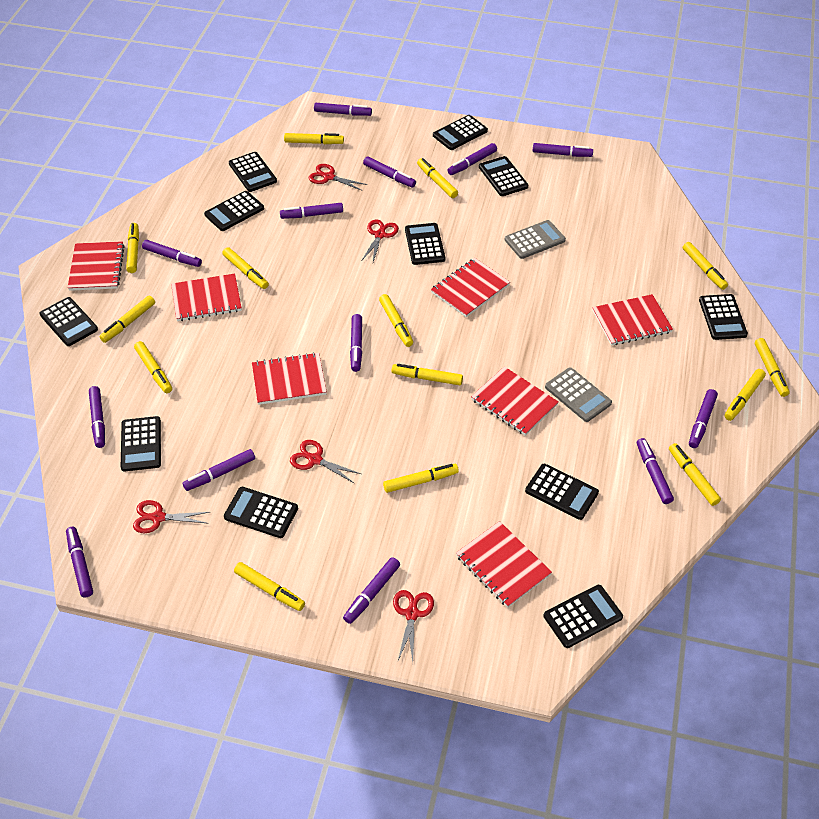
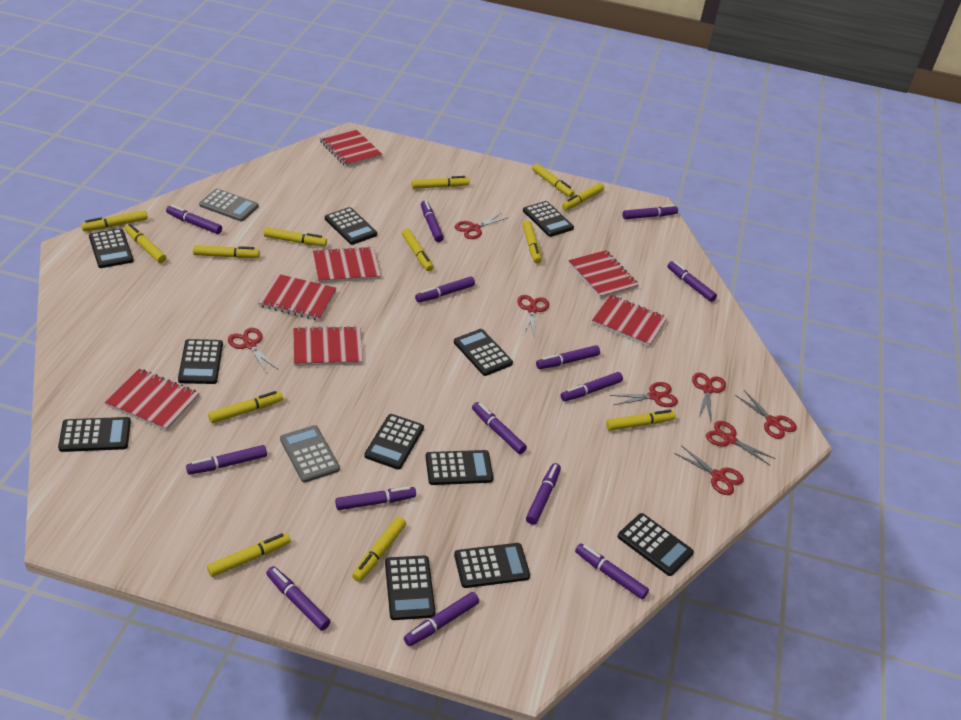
purple marker: [66,527,93,597] [89,386,105,448] [142,240,202,267] [183,449,255,491] [280,203,343,219] [314,103,372,116] [343,557,400,624] [350,314,362,372] [363,157,416,187] [447,143,497,175] [532,143,593,157] [637,438,674,504] [689,389,718,448] = 13 -> [166,205,222,234] [186,445,267,475] [266,566,330,631] [335,486,416,510] [404,592,479,646] [415,277,475,302] [421,200,444,242] [472,402,527,454] [526,463,561,525] [536,345,600,369] [561,372,623,401] [575,543,649,599] [623,205,678,219] [667,261,717,302] = 14
red scissors: [133,500,209,533] [290,440,361,484] [309,164,367,191] [362,219,399,262] [393,590,434,662] = 5 -> [228,328,277,374] [455,213,507,239] [517,295,549,339] [609,382,678,407] [674,445,744,495] [692,372,726,420] [706,421,776,466] [735,390,797,439] = 8
yellow marker: [99,296,155,343] [126,223,139,273] [134,341,172,393] [222,247,269,289] [234,562,305,611] [284,133,344,144] [379,294,413,347] [383,464,459,493] [392,364,463,385] [417,158,458,198] [669,443,721,506] [683,242,728,290] [725,369,766,421] [755,338,790,397] = 14 -> [81,210,148,231] [125,224,166,263] [193,245,260,258] [207,533,291,577] [208,391,283,423] [264,227,327,246] [352,517,406,582] [402,229,433,271] [411,176,469,189] [522,220,542,263] [532,163,574,197] [562,183,604,210] [606,410,676,431] = 13

